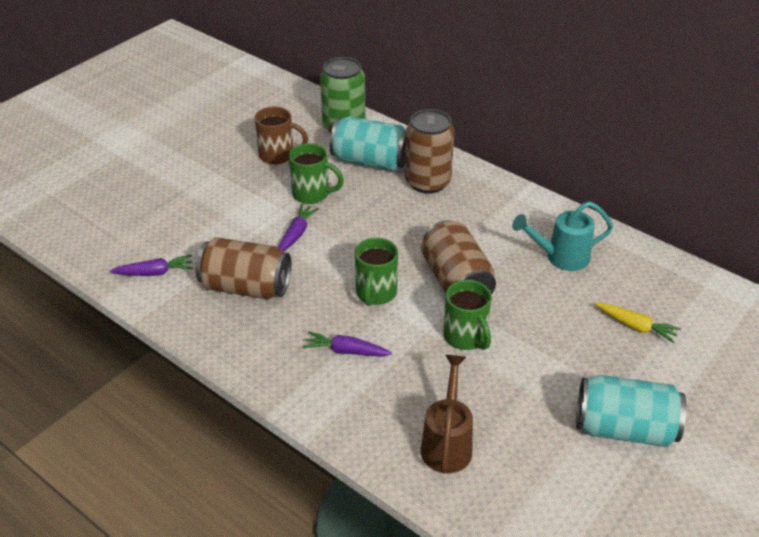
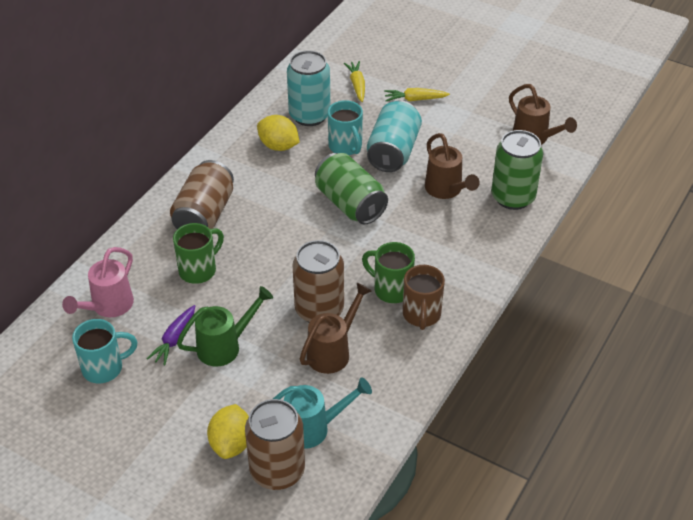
brown watering can: [421,355,473,473] = 1 -> [300,283,372,374] [425,133,480,199] [509,84,577,145] = 3
green can: [320,57,365,133] = 1 -> [315,153,388,224] [491,130,543,210] = 2
green mug: [289,143,344,204] [355,238,398,306] [444,280,491,350] = 3 -> [173,223,224,284] [362,242,415,303] = 2
green watering can: none = 0 -> [177,286,273,366] = 1
pink watering can: none = 0 -> [62,247,134,317] = 1
purple carrot: [110,255,193,276] [278,204,319,252] [303,331,392,357] = 3 -> [146,305,195,365] = 1
turquoise mug: none = 0 -> [72,319,137,383] [328,100,363,155] = 2
yellow carrot: [595,303,681,343] = 1 -> [344,61,365,102] [384,88,450,101] = 2
yellow lemon: none = 0 -> [207,404,249,459] [257,115,300,151] = 2

